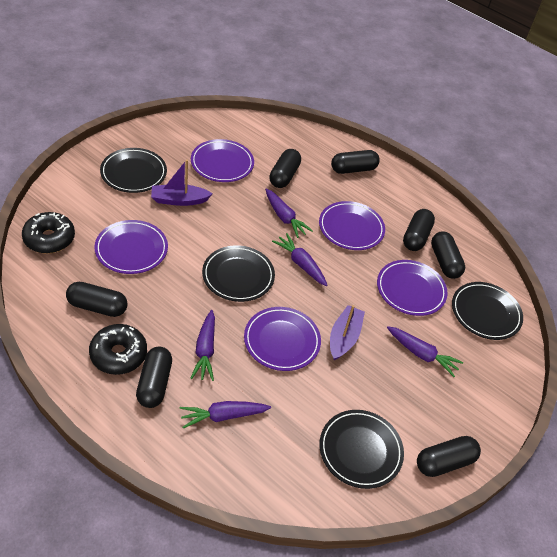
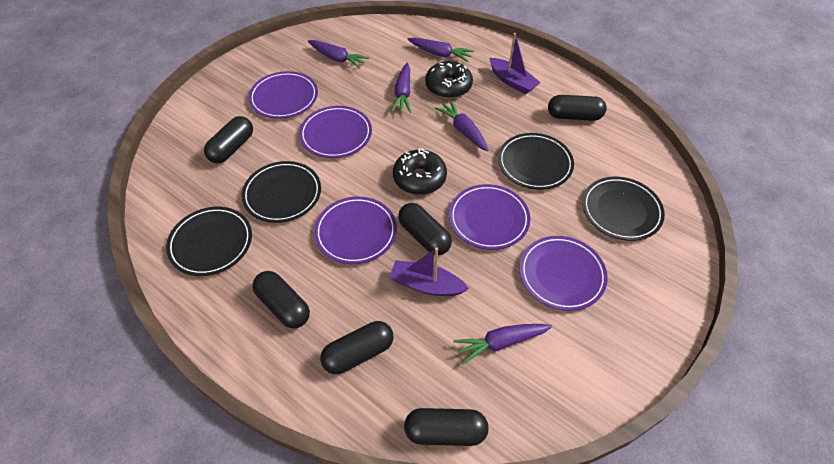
black capsule: [66,282,128,317] [136,346,172,408] [269,149,301,188] [331,150,380,174] [403,209,435,251] [417,436,481,477] [431,231,465,279] = 7 -> [204,116,253,163] [252,271,310,328] [320,321,393,374] [398,203,452,255] [404,408,489,446] [548,95,607,121] = 6

